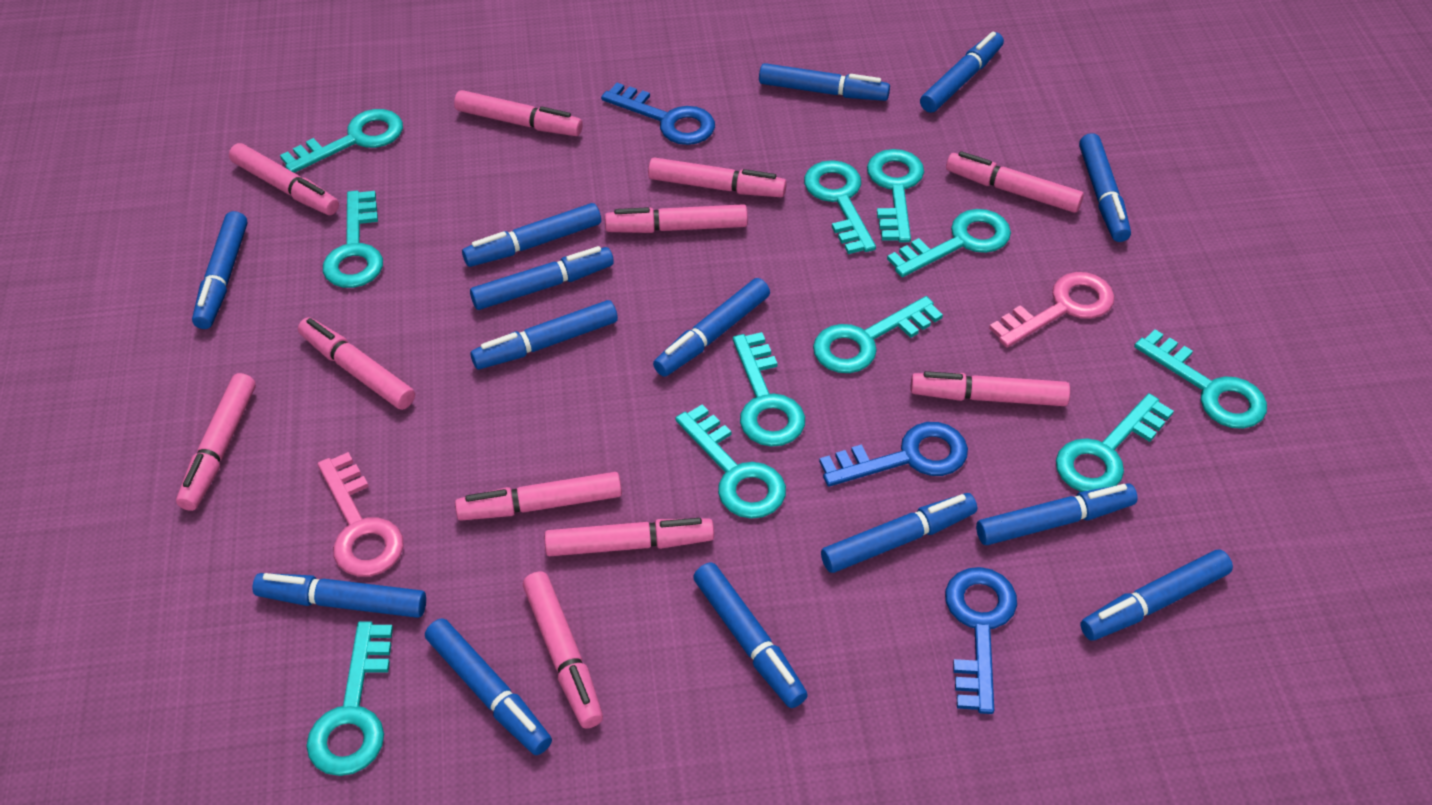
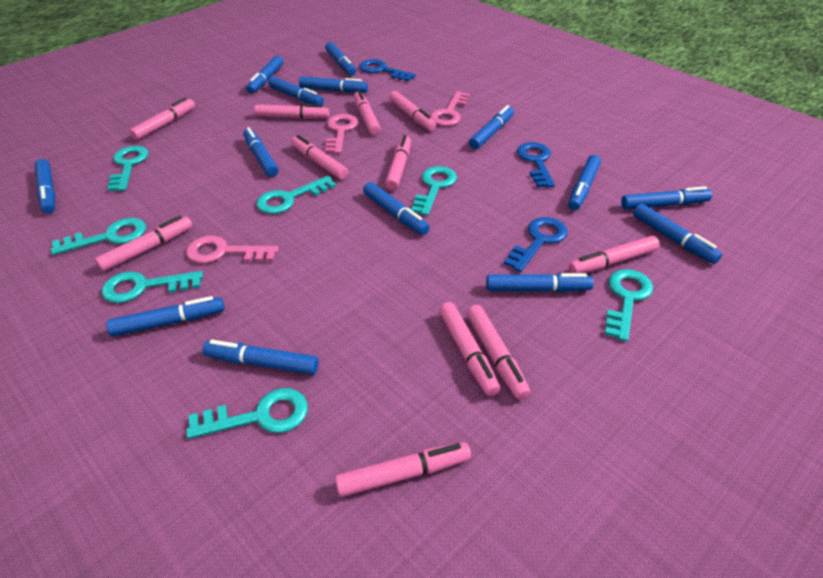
pink key: [318,452,404,577] [989,272,1115,348] = 2 -> [186,236,279,263] [325,114,358,154] [430,91,470,126] = 3
turquoise key: [280,109,403,173] [306,621,393,776] [323,191,383,288] [675,405,786,519] [733,332,805,447] [804,160,876,254] [813,296,943,373] [867,149,924,242] [887,209,1011,277] [1056,393,1174,492] [1134,329,1267,429] = 11 -> [51,218,146,255] [101,271,203,303] [107,146,149,191] [186,388,308,439] [256,176,336,214] [411,166,457,216] [605,269,653,342] = 7

